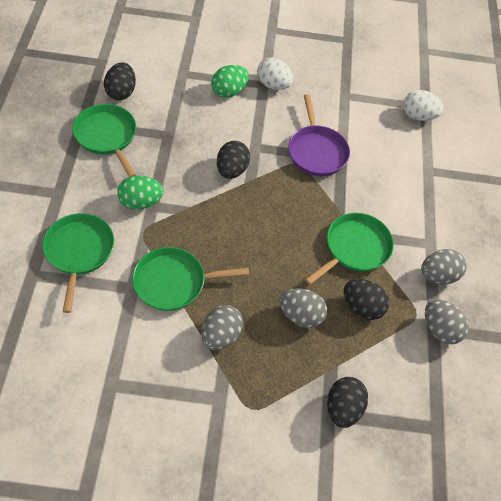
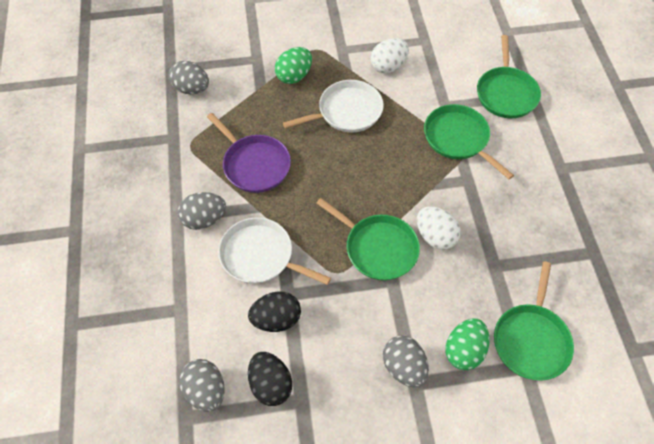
black egg: [104,62,136,100] [217,141,250,179] [327,377,368,428] [344,279,389,320] = 4 -> [248,291,301,332] [248,352,292,406] = 2
white pan: none = 0 -> [218,217,331,285] [283,80,384,132] = 2

